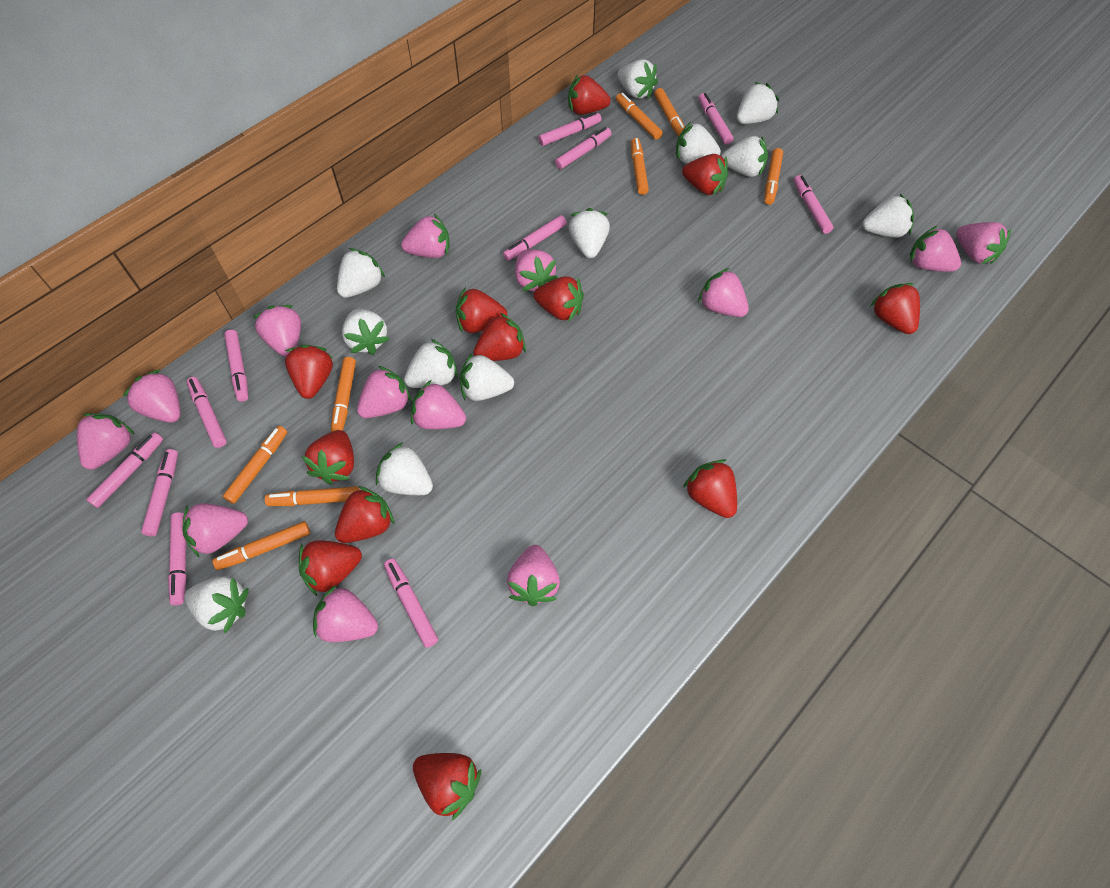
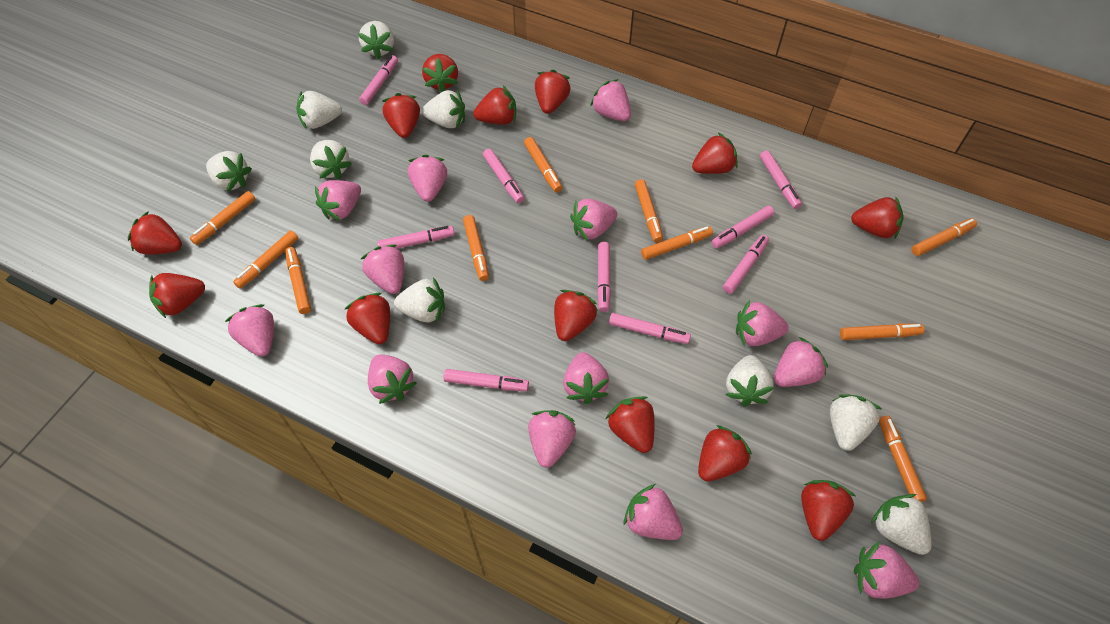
orange marker: [212,521,310,570] [223,426,287,504] [265,486,360,506] [331,357,356,432] [616,93,663,140] [631,138,649,195] [654,88,685,137] [764,148,783,205] = 8 -> [190,191,255,245] [233,231,298,289] [285,247,311,314] [463,215,489,281] [524,137,563,192] [635,179,663,243] [641,226,713,260] [840,324,924,340] [879,416,927,502] [912,218,977,256] = 10
pink marker: [86,432,163,508] [141,449,178,536] [168,512,187,605] [187,377,227,448] [224,330,248,402] [384,559,438,648] [503,215,567,261] [538,112,601,146] [555,127,611,169] [699,93,734,145] [794,175,833,234] = 11 -> [359,55,398,105] [377,226,455,249] [443,369,529,391] [483,149,524,203] [597,242,611,312] [609,313,691,344] [711,206,774,248] [723,235,769,294] [760,150,802,209] = 9
red strawberry: [285,345,333,399] [299,540,362,596] [302,430,354,485] [335,486,395,543] [413,753,481,820] [455,287,507,333] [473,313,526,361] [533,277,584,321] [568,75,611,115] [682,154,728,195] [683,459,737,518] [870,283,920,334] = 12 -> [128,211,182,255] [149,273,205,318] [344,293,390,344] [382,93,420,138] [422,54,458,92] [473,86,516,125] [535,69,571,114] [554,290,598,341] [606,396,655,453] [692,133,738,174] [698,425,752,482] [801,480,855,541] [851,196,904,238] = 13
white strawberry: [184,576,249,633] [337,248,385,298] [342,309,389,355] [376,442,433,495] [404,338,458,388] [460,353,514,401] [569,208,610,258] [618,59,658,99] [676,122,721,163] [721,136,768,177] [737,82,779,124] [862,194,914,237] = 12 -> [206,151,252,192] [296,91,342,129] [310,140,352,179] [358,21,394,59] [394,277,445,323] [422,90,465,128] [726,355,774,407] [830,395,882,451] [871,494,931,555] = 9

